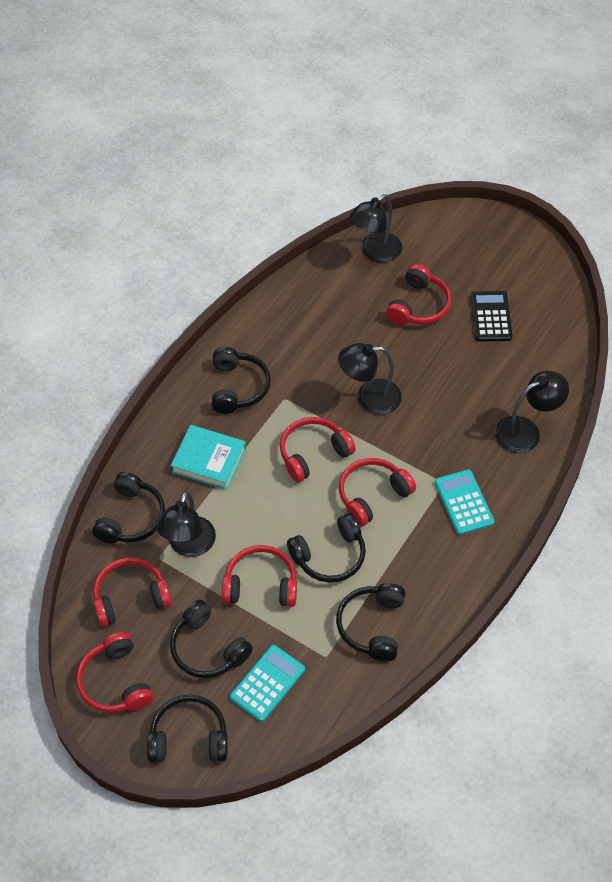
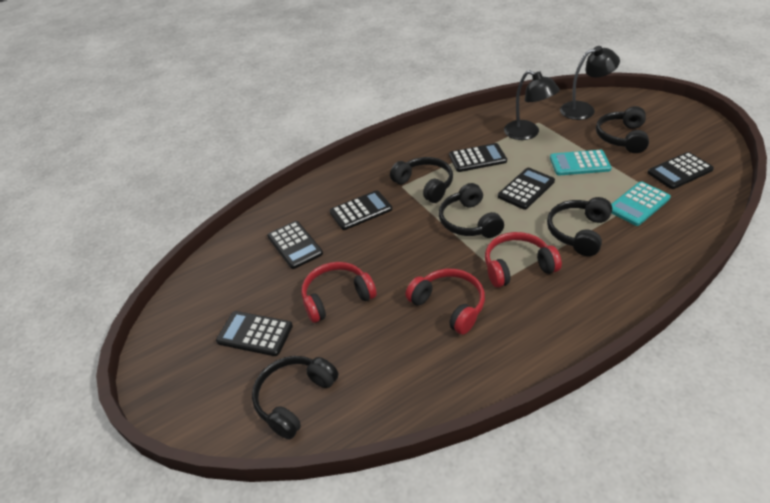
black calculator: [471,291,512,342] = 1 -> [216,311,293,356] [267,221,323,269] [330,190,392,230] [449,143,507,172] [498,168,555,210] [648,152,714,189] = 6
black headphones: [92,472,165,544] [147,695,228,763] [170,600,253,678] [212,347,271,414] [287,513,366,583] [336,583,406,661] = 6 -> [252,356,338,440] [390,157,453,203] [439,183,504,238] [547,197,612,256] [596,106,649,153] = 5
black lamp: [157,491,216,557] [338,343,402,415] [349,194,402,263] [495,371,569,453] = 4 -> [504,70,560,140] [560,46,620,120] = 2
red headphones: [76,632,153,712] [93,557,172,627] [222,545,297,607] [280,417,356,482] [339,458,416,527] [386,264,451,325] = 6 -> [301,262,377,323] [405,269,485,335] [485,232,562,288] = 3
turquoise book: [170,425,246,490] = 1 -> none = 0

